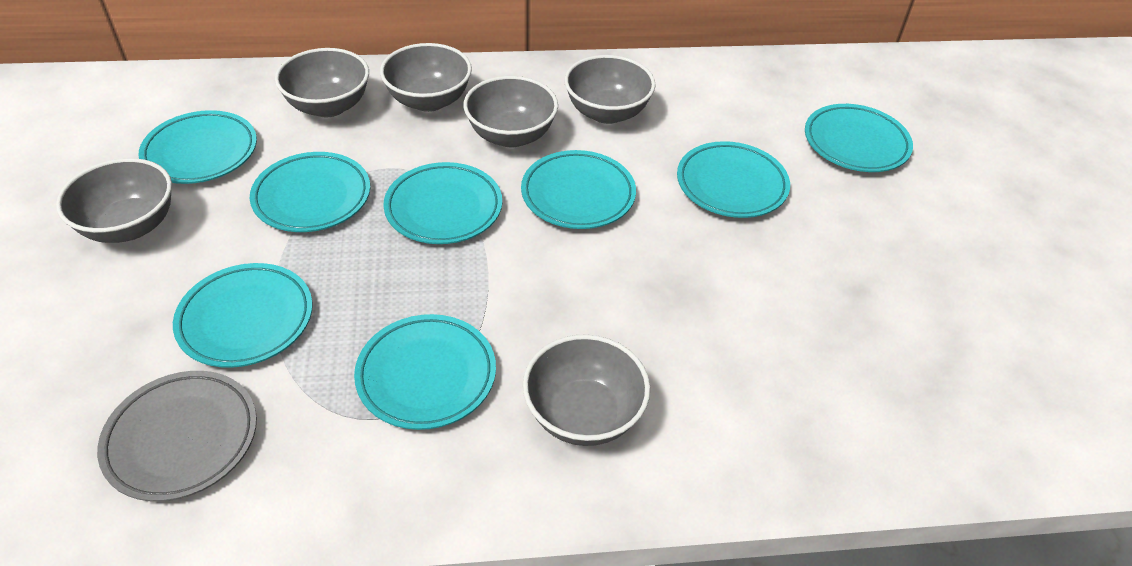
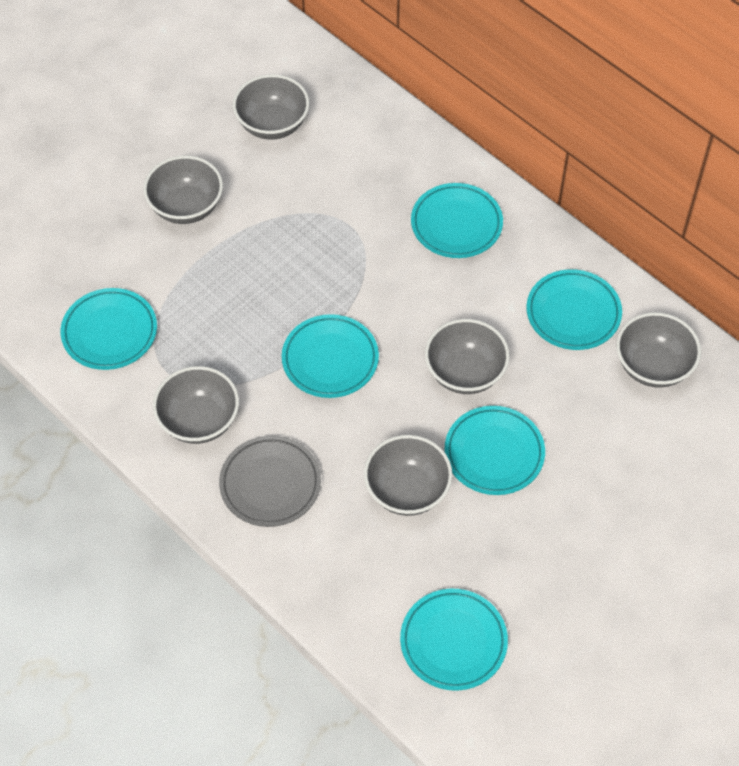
turquoise plate: [138,110,257,184] [173,263,313,368] [250,152,370,232] [354,314,496,430] [383,162,502,244] [521,150,636,229] [677,141,790,218] [805,104,913,172] = 8 -> [61,288,157,370] [282,314,379,398] [400,589,508,691] [411,183,503,258] [444,406,545,495] [526,269,622,350] = 6

